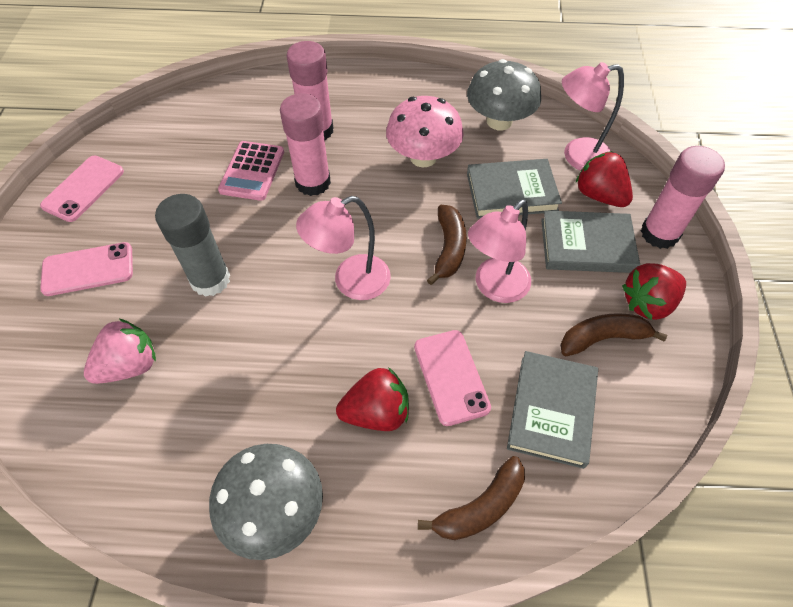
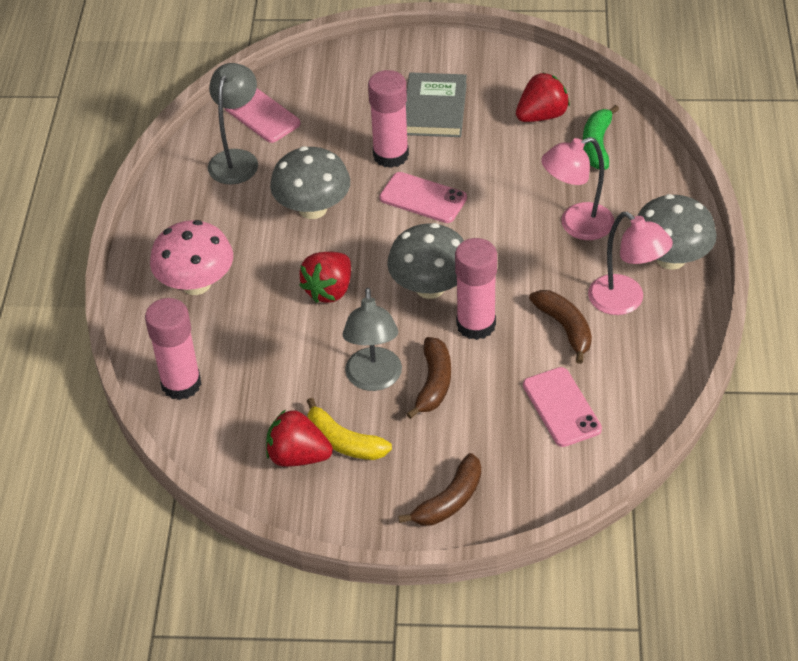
green banana: none = 0 -> [583,105,619,170] = 1
grey book: [467,159,562,219] [507,351,598,469] [541,210,640,273] = 3 -> [406,72,467,137] = 1
grey glue stick: [155,194,230,297] = 1 -> none = 0
grey lamp: none = 0 -> [208,63,258,185] [342,288,402,391] = 2
grey mushroom: [209,444,323,560] [467,59,541,130] = 2 -> [270,146,350,219] [387,223,464,299] [638,194,717,270] = 3
pink calculator: [218,141,284,201] = 1 -> none = 0
pink lamp: [296,196,391,300] [468,200,531,303] [562,62,624,171] = 3 -> [541,137,614,240] [588,212,673,315] = 2
pink strawberry: [84,319,156,384] = 1 -> none = 0
yellow banana: none = 0 -> [307,398,392,460] = 1

